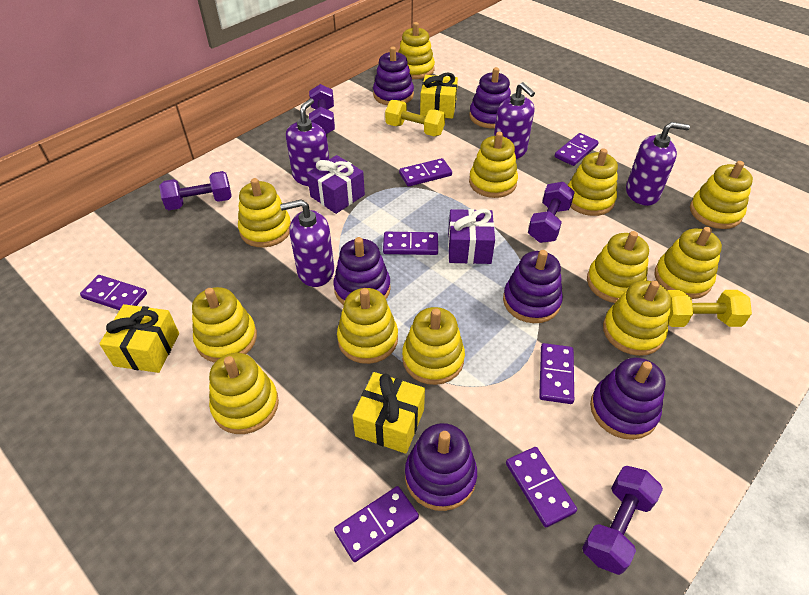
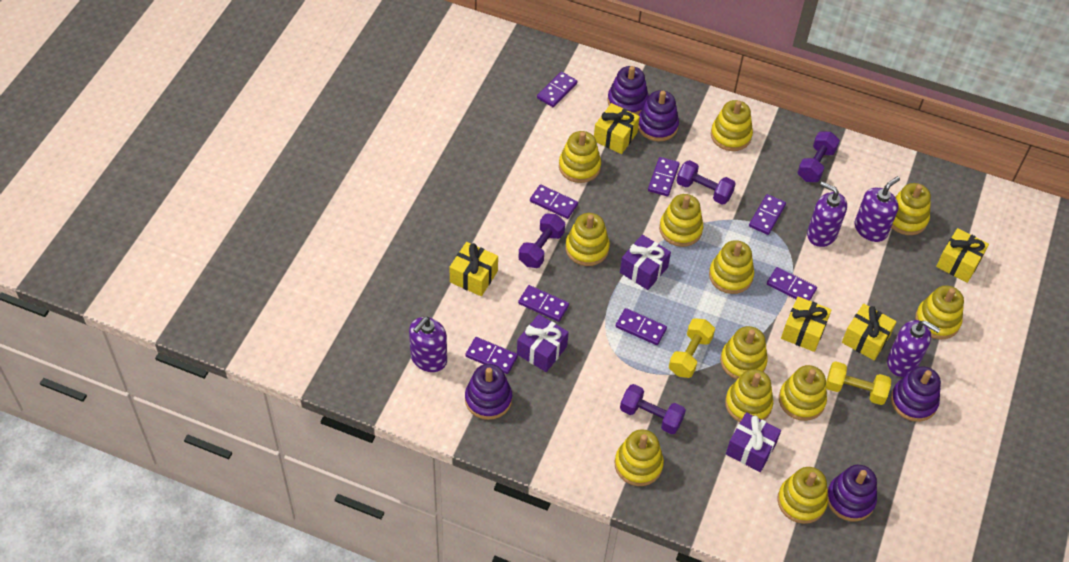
purple domino: [80,275,147,310] [334,486,419,562] [383,232,438,255] [399,158,452,187] [506,447,577,527] [539,343,574,404] [555,133,599,166] = 7 -> [465,337,518,374] [518,285,569,322] [530,184,578,219] [537,72,577,107] [616,308,667,345] [648,157,680,196] [749,194,786,235] [767,267,817,301] = 8
purple gift: [307,155,365,214] [448,209,495,264] = 2 -> [517,314,569,372] [620,235,671,290] [726,412,781,472] = 3
purple stacking toy: [333,237,391,305] [373,47,414,105] [405,423,477,511] [469,67,511,128] [503,250,563,323] [590,358,665,440] = 6 -> [465,364,512,420] [607,66,649,115] [638,90,679,142] [827,465,877,521] [891,366,941,422] = 5
yellow gift: [99,304,179,373] [353,372,425,454] [420,72,458,119] = 3 -> [450,242,498,296] [594,103,640,154] [781,296,832,352] [842,304,897,360] [936,228,989,283] = 5

